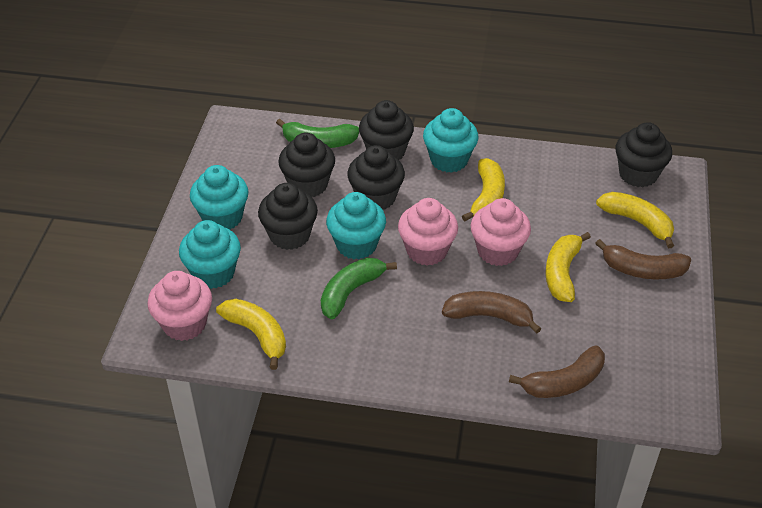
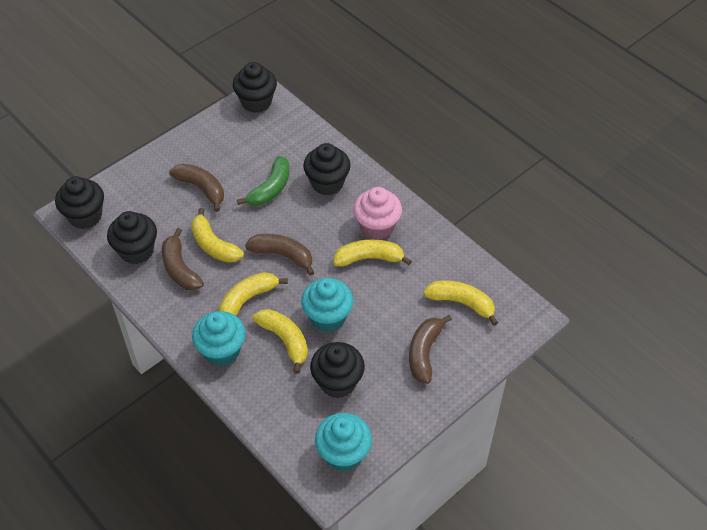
brown banana: [442,291,541,334] [509,346,605,398] [595,239,691,279] = 3 -> [162,228,204,290] [169,164,224,212] [245,234,315,276] [409,315,452,384] = 4
green banana: [276,119,359,148] [321,258,397,319] = 2 -> [237,156,290,206] = 1
pink cupcake: [147,271,212,341] [398,198,458,266] [471,198,531,266] = 3 -> [353,187,402,240] = 1
turquoise cupcake: [179,220,241,289] [190,165,248,230] [326,192,386,260] [423,108,478,173] = 4 -> [192,311,246,366] [301,278,353,332] [315,413,372,471] = 3
yellow banana: [216,299,286,370] [462,158,505,221] [545,232,591,302] [596,192,674,248] = 4 -> [191,208,244,263] [219,272,288,316] [253,309,308,374] [333,239,412,266] [423,280,498,326] = 5

